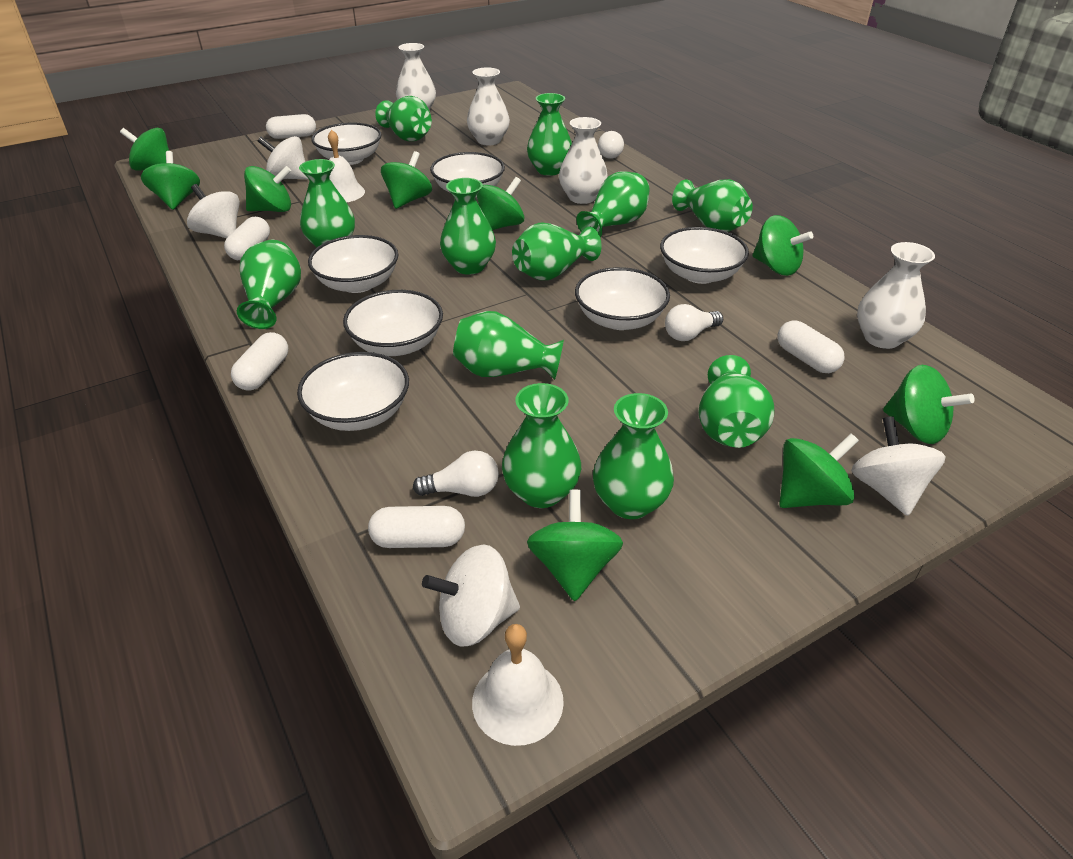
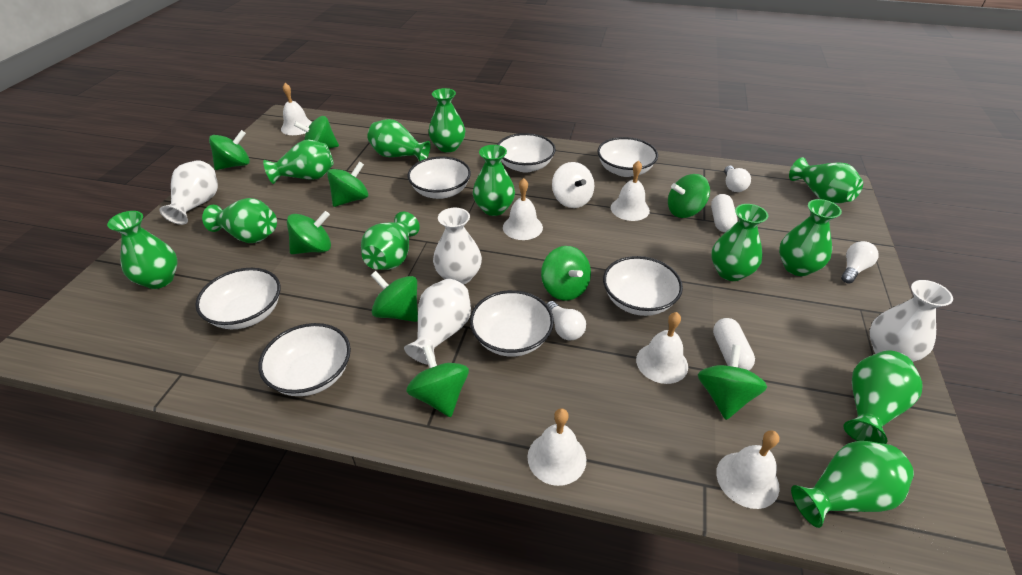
white bell: [328,130,365,202] [472,624,564,746] = 2 -> [281,83,312,135] [503,178,543,240] [528,408,586,486] [611,160,650,221] [636,312,688,384] [716,430,780,509] = 6
white capsule: [224,217,270,260] [231,332,288,391] [266,114,316,139] [368,506,465,548] [778,321,845,373] = 5 -> [711,194,738,232] [713,318,755,370] = 2
white spinning top: [187,184,240,238] [258,136,308,179] [422,544,520,647] [851,416,946,516] = 4 -> [552,162,595,208] = 1

